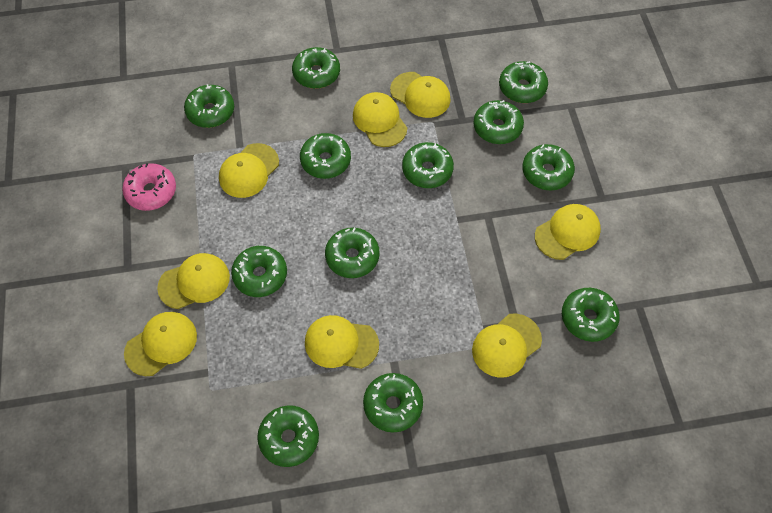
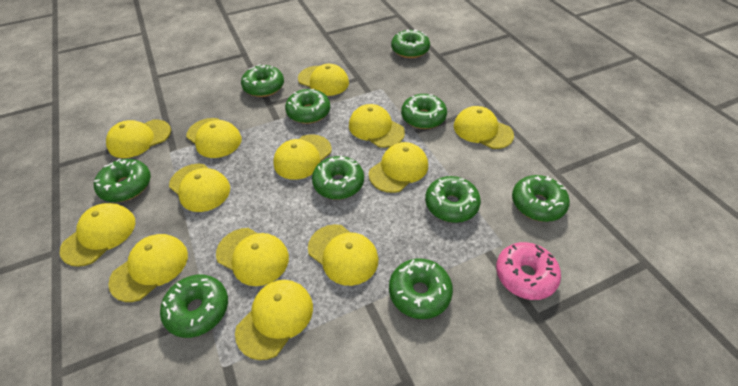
green donut: [184,84,234,128] [231,246,287,297] [257,405,319,467] [292,47,340,89] [300,133,351,179] [325,228,380,278] [363,373,423,432] [402,142,454,188] [473,100,524,144] [499,61,548,103] [522,144,575,190] [562,288,620,342] = 12 -> [94,159,151,202] [160,275,228,338] [241,64,284,97] [285,89,330,124] [312,155,364,200] [389,258,453,319] [391,29,430,58] [401,94,447,129] [425,176,481,223] [512,175,570,222] = 10
yellow cap: [124,312,197,376] [157,253,230,309] [219,143,279,198] [305,315,379,369] [353,92,407,147] [390,72,451,118] [472,313,542,378] [535,204,601,260] = 8 -> [60,203,135,267] [106,119,171,158] [108,234,188,302] [169,164,230,212] [186,118,242,158] [216,228,289,286] [235,280,313,360] [273,134,332,180] [298,64,349,96] [308,224,378,286] [349,104,405,148] [369,142,428,193] [454,106,514,149] = 13

